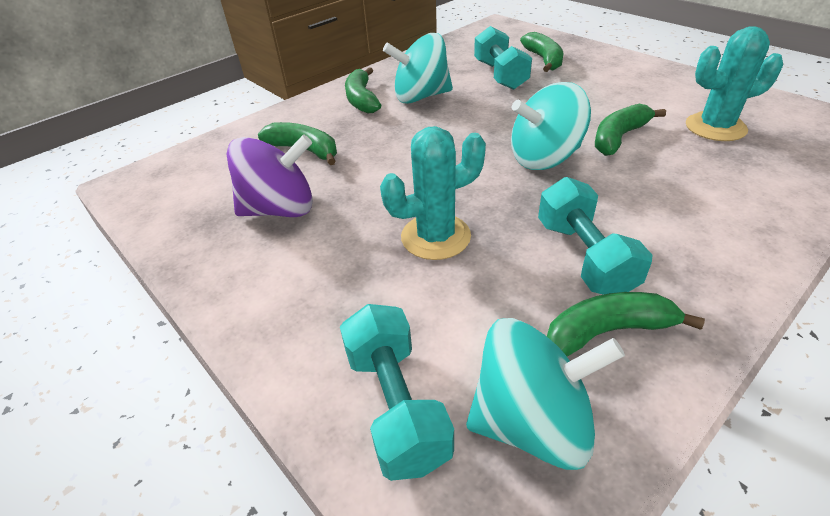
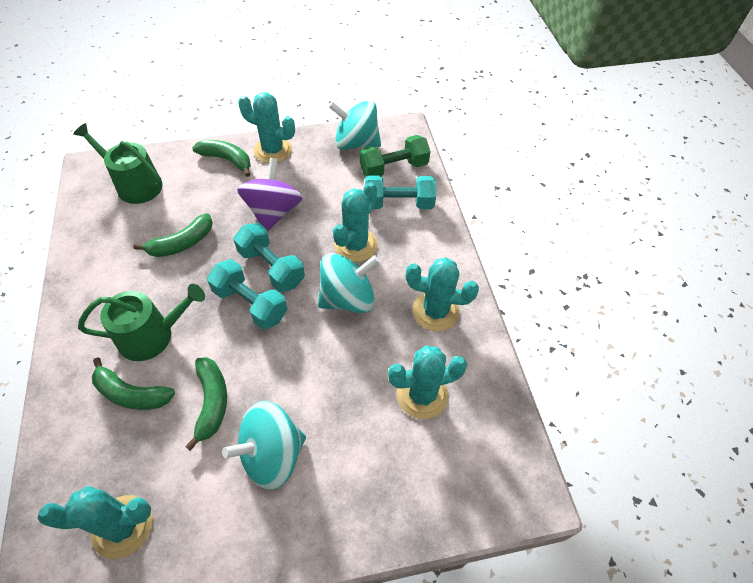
green banana: [258,122,337,165] [345,67,381,113] [520,32,564,72] [547,292,705,357] [595,104,666,156] = 5 -> [92,357,175,410] [133,213,213,257] [185,357,227,451] [192,140,251,177] = 4
green dumbbell: none = 0 -> [360,135,430,177] = 1
green watering can: none = 0 -> [73,123,163,204] [78,284,205,361] = 2
turquoise cactus: [380,126,486,260] [686,26,783,141] = 2 -> [38,486,153,559] [238,92,295,163] [333,182,378,262] [388,345,467,419] [406,258,479,331] = 5

